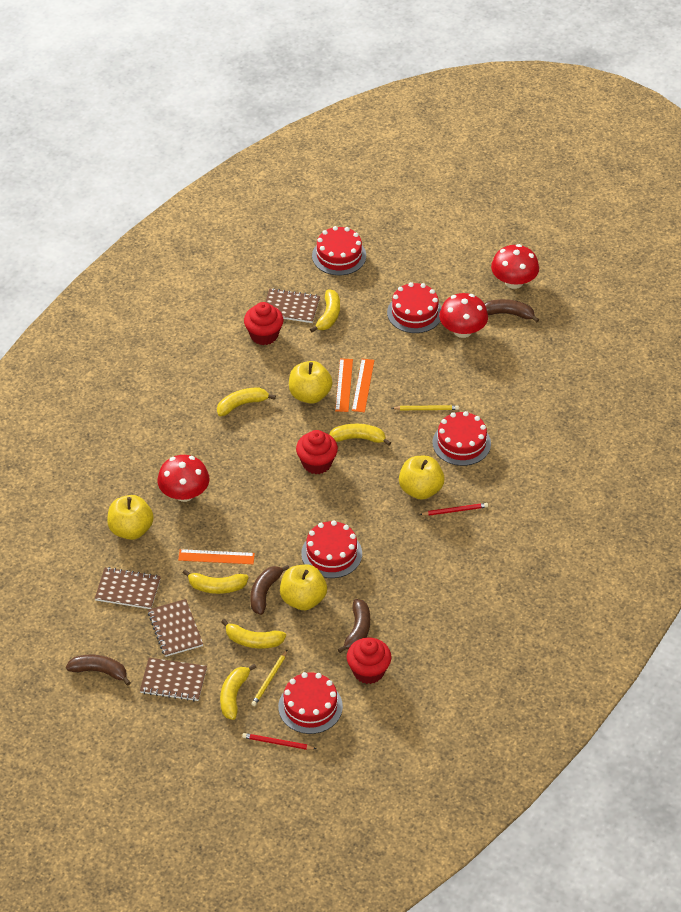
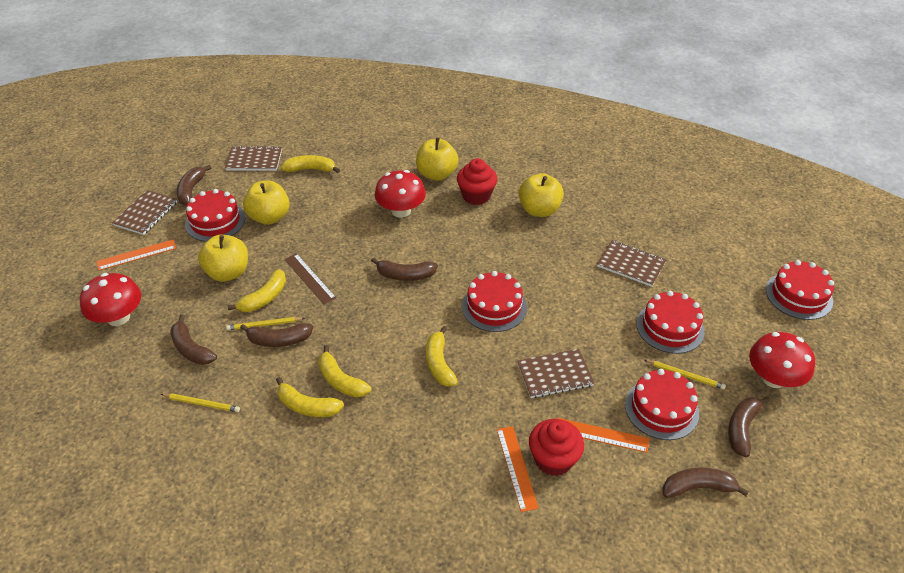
brown banana: [66,655,131,686] [250,565,289,615] [338,599,370,653] [484,299,539,323] = 4 -> [170,315,217,365] [176,165,211,206] [240,323,313,347] [371,257,438,281] [662,467,749,498] [728,397,770,457] = 6
brown ruler: none = 0 -> [285,253,336,304] = 1
red cupcake: [244,302,284,345] [296,430,338,474] [347,638,391,684] = 3 -> [457,159,497,205] [529,419,584,476] = 2
red pencil: [242,733,316,750] [419,503,488,516] = 2 -> none = 0
yellow banana: [183,570,248,594] [217,388,276,416] [220,664,257,720] [221,619,286,649] [310,289,340,332] [329,424,391,446] = 6 -> [227,269,286,312] [276,377,344,417] [281,155,340,173] [318,345,371,397] [426,326,458,387] = 5
yellow pencil: [251,650,287,706] [392,405,459,410] = 2 -> [161,393,240,412] [226,317,305,330] [644,360,726,390] = 3

